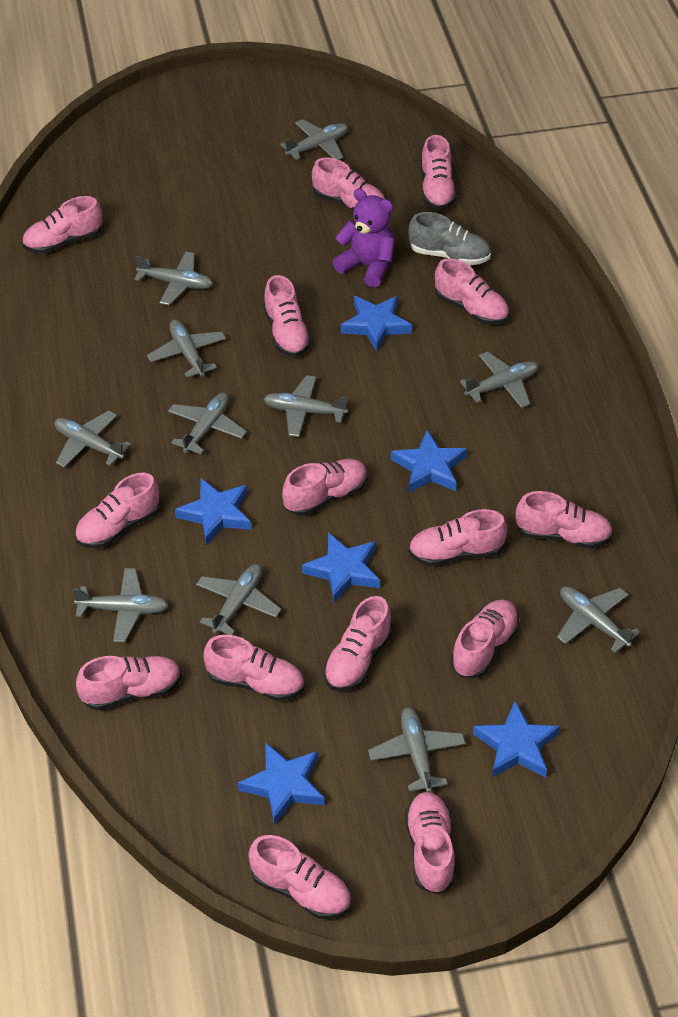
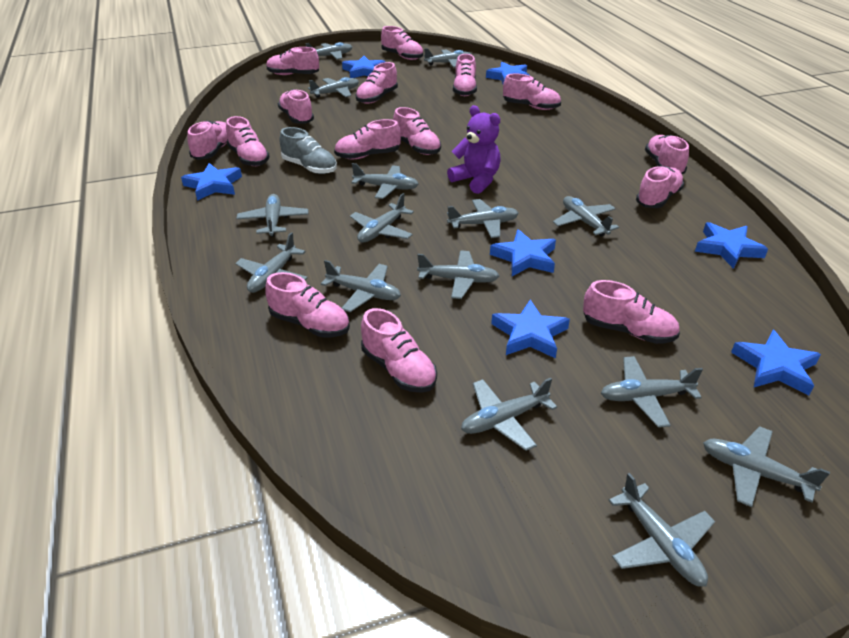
blue star: [175,478,251,546] [238,742,324,825] [302,533,380,603] [341,296,412,352] [391,430,467,493] [473,701,560,777] = 6 -> [181,163,242,201] [342,56,386,78] [486,62,530,84] [490,229,556,276] [491,300,570,359] [695,222,768,269] [731,330,821,395] = 7
grey plane: [54,411,131,468] [72,568,169,642] [134,251,213,305] [147,320,226,378] [168,393,247,454] [196,564,281,635] [264,375,348,437] [280,119,348,160] [368,707,466,792] [460,352,538,408] [557,586,641,653] = 11 -> [235,232,308,293] [236,194,308,237] [305,42,352,59] [308,77,359,98] [321,260,401,312] [350,193,414,243] [351,163,419,199] [417,250,499,299] [424,48,471,67] [447,199,519,238] [461,378,557,451] [553,196,619,236] [601,356,703,428] [608,473,715,587] [703,426,830,507] = 15

